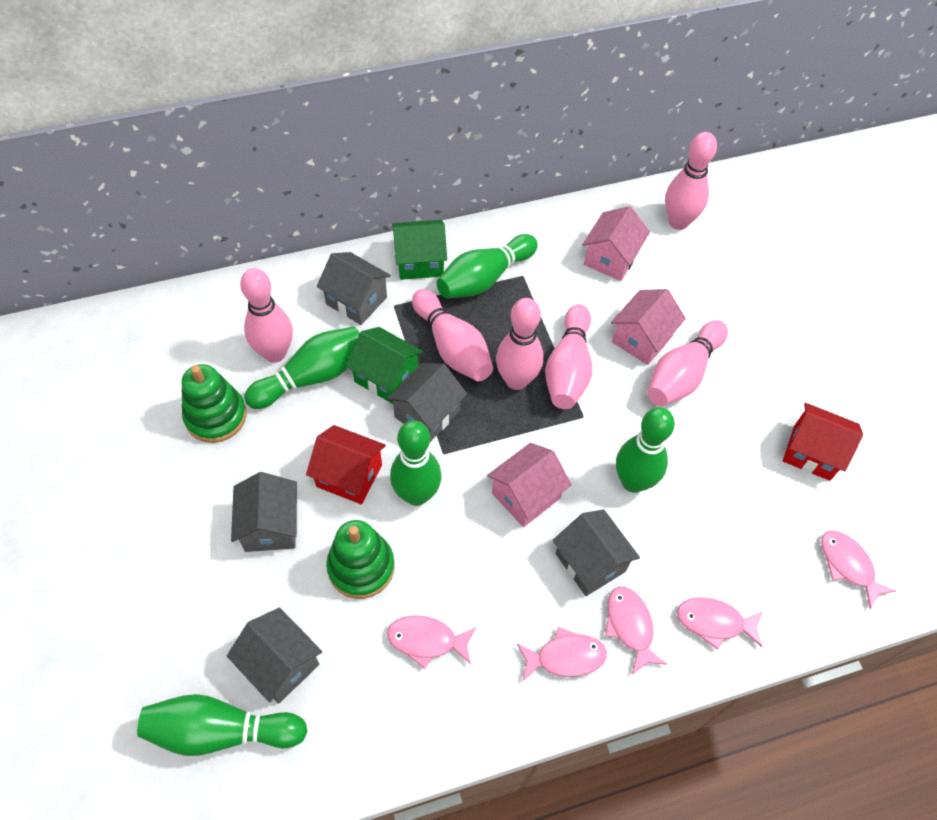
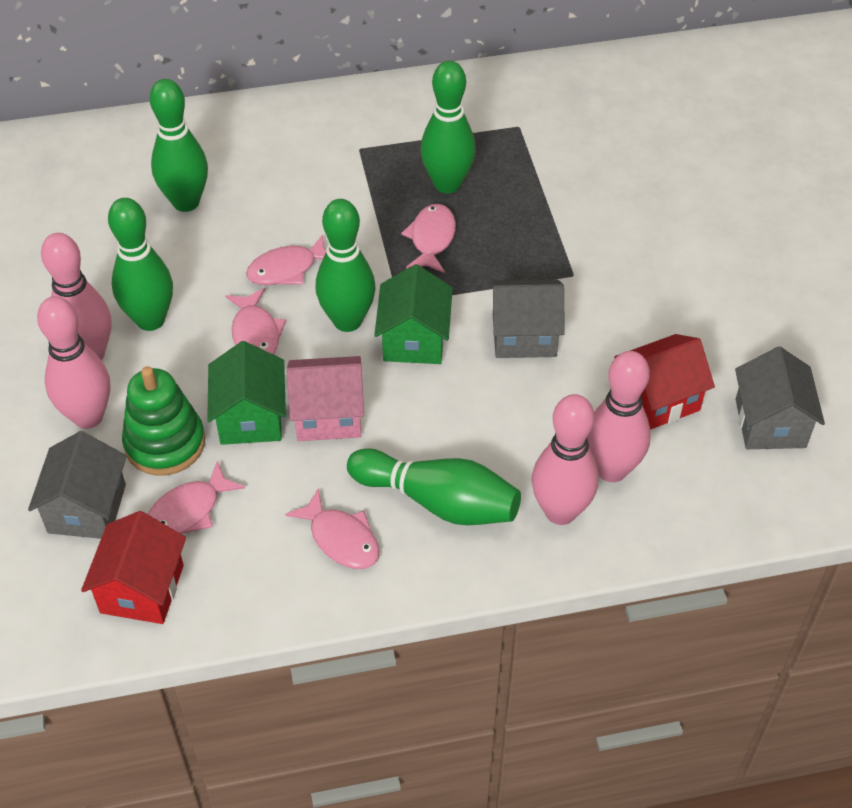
green stacking toy: [181,364,247,443] [326,520,395,599] = 2 -> [122,366,205,476] = 1
grey house: [227,608,322,704] [231,472,297,552] [317,252,391,325] [387,363,467,442] [553,509,640,596] = 5 -> [28,431,127,539] [490,279,565,358] [735,347,825,449] = 3
pink bowling pin: [240,268,293,363] [412,289,493,381] [496,298,544,390] [545,304,592,409] [647,320,728,406] [665,132,717,230] = 6 -> [37,296,110,429] [41,233,112,360] [532,394,599,525] [587,351,651,482] = 4
pink house: [487,443,572,527] [582,206,650,281] [611,289,686,365] = 3 -> [287,356,364,441] = 1

